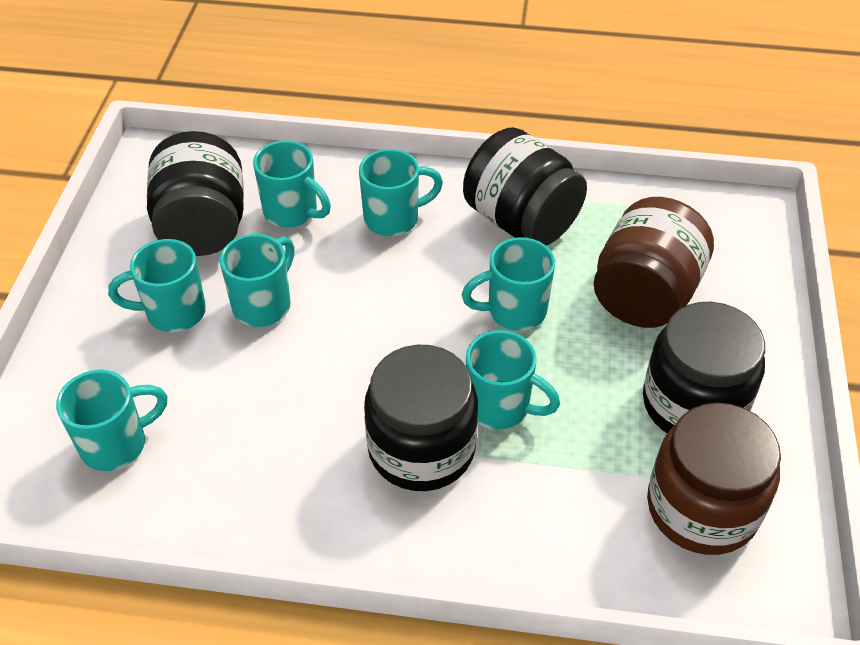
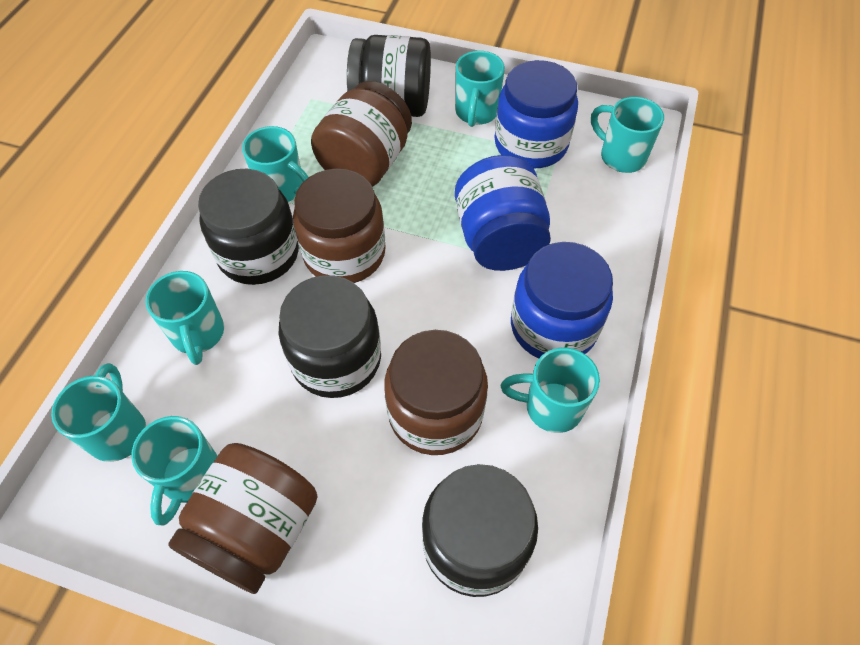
blue jar: none = 0 -> [455,155,551,271] [495,60,578,168] [511,242,613,358] = 3
brown jar: [594,197,714,328] [647,402,781,555] = 2 -> [168,443,318,594] [293,169,386,283] [311,81,412,187] [384,330,488,455] = 4

